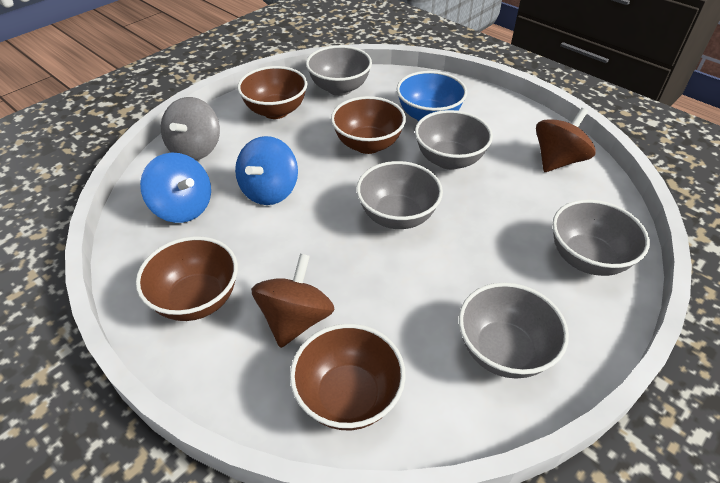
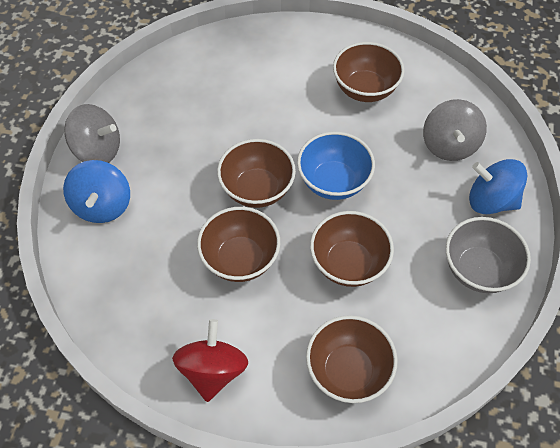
brown bowl: [136,236,238,321] [237,66,307,119] [290,324,406,430] [331,96,406,154] = 4 -> [197,207,280,282] [217,139,296,208] [306,315,398,403] [310,211,394,287] [333,42,404,102] = 5
brown spinning top: [251,253,335,348] [536,108,596,172] = 2 -> none = 0
grey bowl: [306,45,372,96] [356,161,443,229] [415,110,493,170] [459,283,569,379] [552,199,650,276] = 5 -> [446,217,531,293] = 1
grey spinning top: [161,97,220,160] = 1 -> [64,104,120,163] [423,99,487,161] = 2
red spinning top: none = 0 -> [172,319,248,402] = 1

